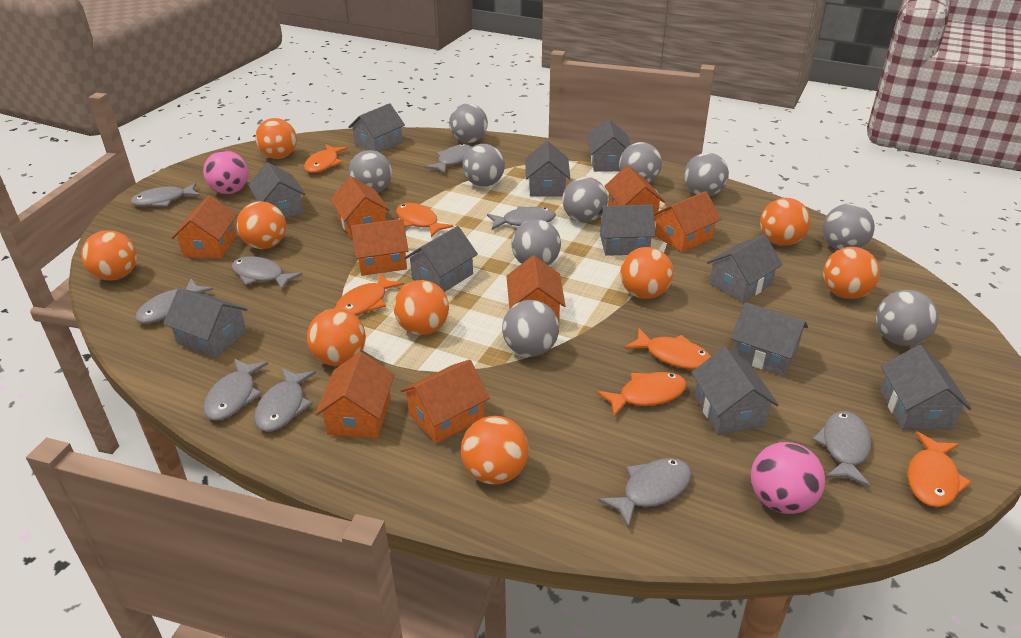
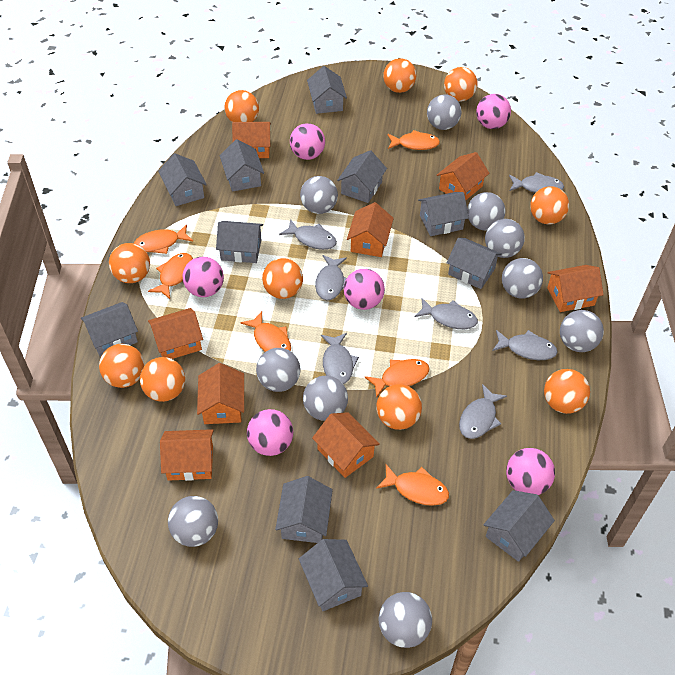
grey fish: [130,183,200,207] [135,279,213,324] [203,359,268,421] [232,256,303,290] [254,368,316,432] [424,144,472,174] [487,206,556,230] [598,458,692,529] [812,411,872,487] = 9 -> [279,220,337,250] [315,255,347,300] [321,333,359,384] [414,298,478,329] [459,384,507,439] [492,330,558,360] [509,172,564,193] = 7
orange ball: [81,230,137,281] [237,201,286,249] [255,118,297,159] [307,309,366,366] [394,280,449,335] [461,416,529,485] [620,247,673,299] [760,198,810,246] [823,247,880,299] = 9 -> [99,344,144,388] [109,243,150,283] [140,357,185,402] [225,90,259,122] [262,258,303,299] [376,384,422,430] [383,58,416,93] [444,67,478,102] [530,186,569,224] [544,369,590,414] = 10
pink ball: [203,151,248,194] [751,442,825,514] = 2 -> [183,257,224,297] [247,409,293,456] [290,123,325,160] [344,269,385,310] [476,94,511,129] [506,448,555,495] = 6

